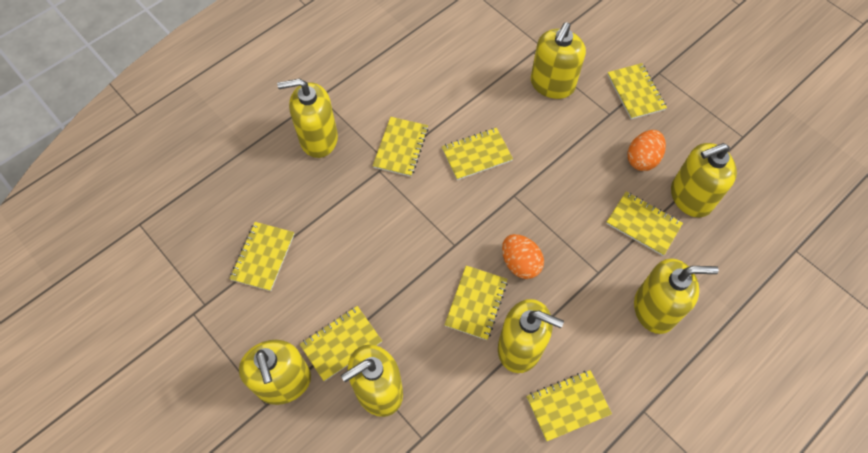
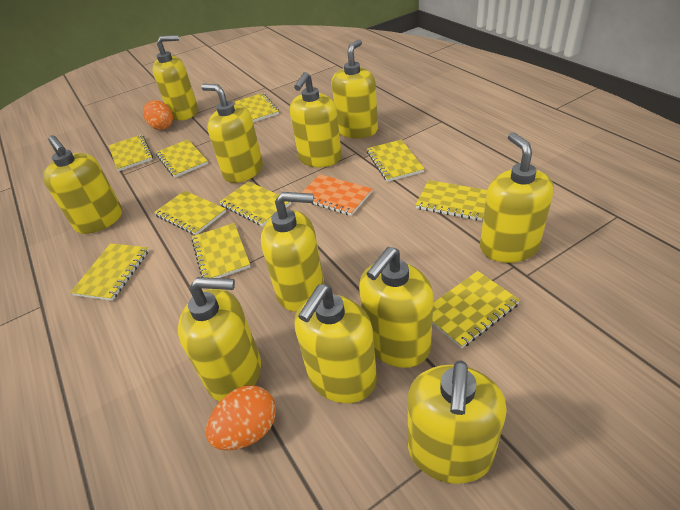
orange notebook: none = 0 -> [301,174,372,216] = 1
yellow notebook: [230,222,295,291] [299,306,382,381] [373,117,428,177] [442,128,513,180] [445,266,508,340] [526,370,612,442] [606,192,683,256] [607,63,667,119] = 8 -> [70,243,149,301] [109,135,153,171] [154,191,226,235] [156,139,208,178] [192,223,250,278] [219,181,291,226] [235,93,279,122] [367,140,425,182] [416,180,487,221] [432,271,520,348] = 10
yellow soap dispenser: [239,340,311,405] [277,79,338,158] [341,345,403,417] [498,299,564,373] [531,22,586,99] [634,258,719,334] [671,143,737,217] = 7 -> [43,135,122,234] [152,35,198,121] [178,277,261,401] [201,84,263,183] [261,192,324,312] [290,72,342,167] [294,284,377,403] [331,39,378,138] [359,247,434,368] [408,361,507,484] [480,132,554,263] = 11

